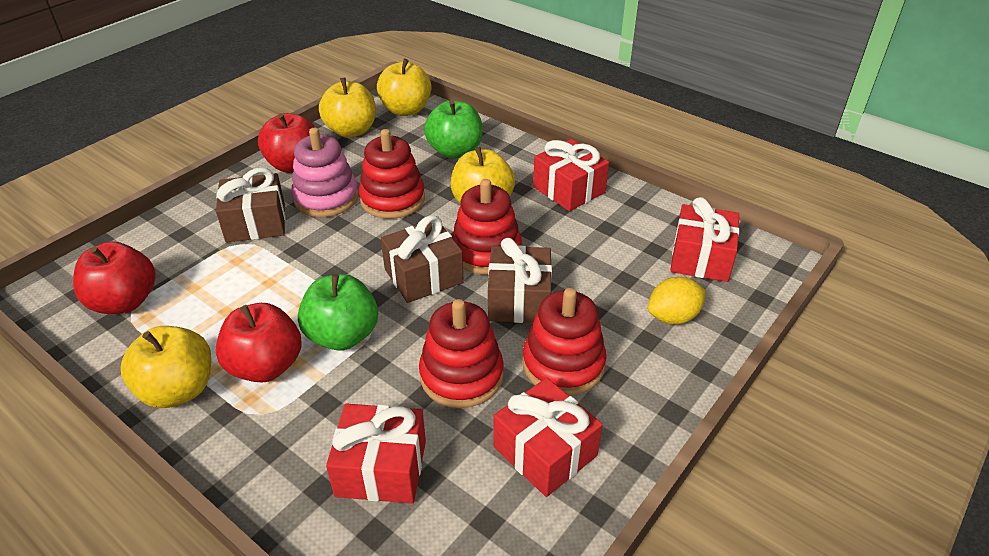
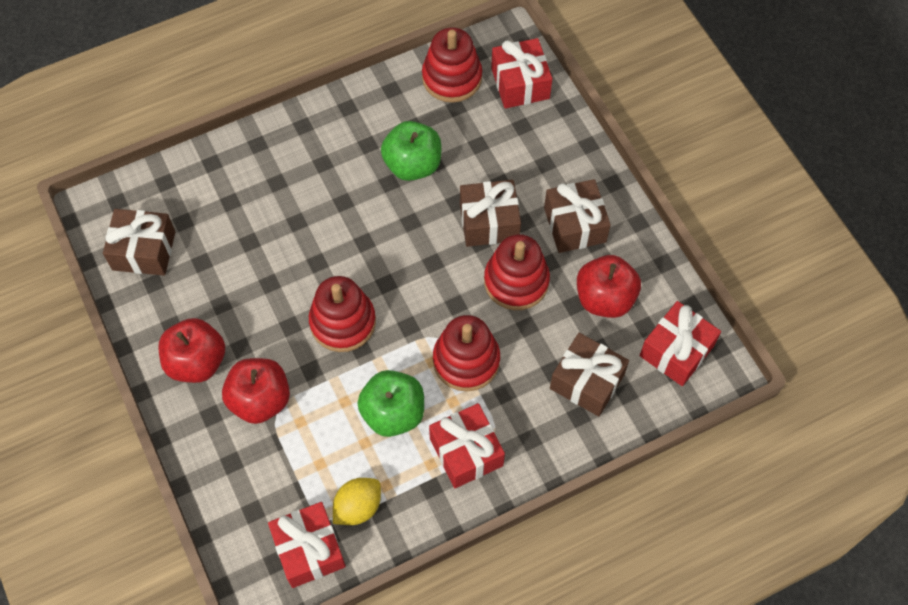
brown gift: [216,168,286,243] [381,215,464,303] [488,238,552,323] = 3 -> [103,209,175,276] [460,180,521,247] [544,179,611,253] [550,333,629,416] = 4
pink stacking toy: [291,128,359,217] = 1 -> none = 0
yellow apple: [121,326,211,408] [319,78,376,137] [377,59,431,116] [451,147,515,203] = 4 -> none = 0

